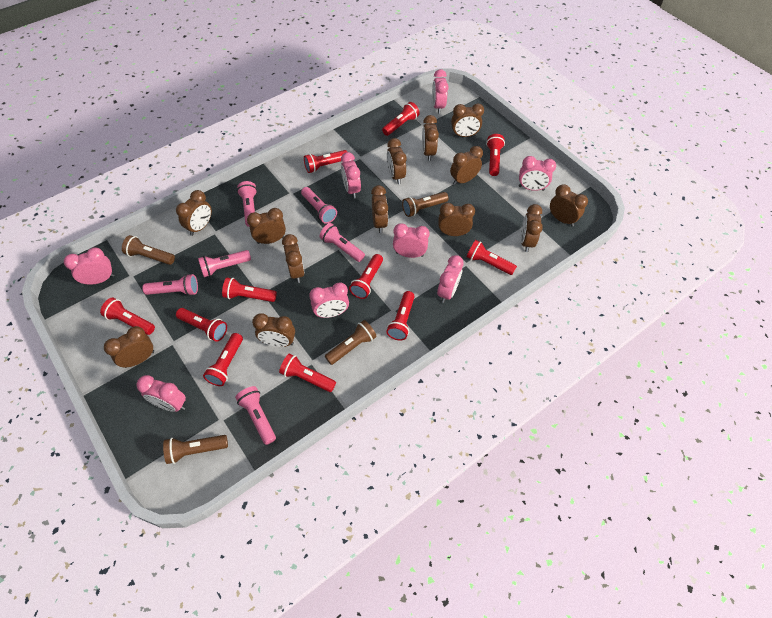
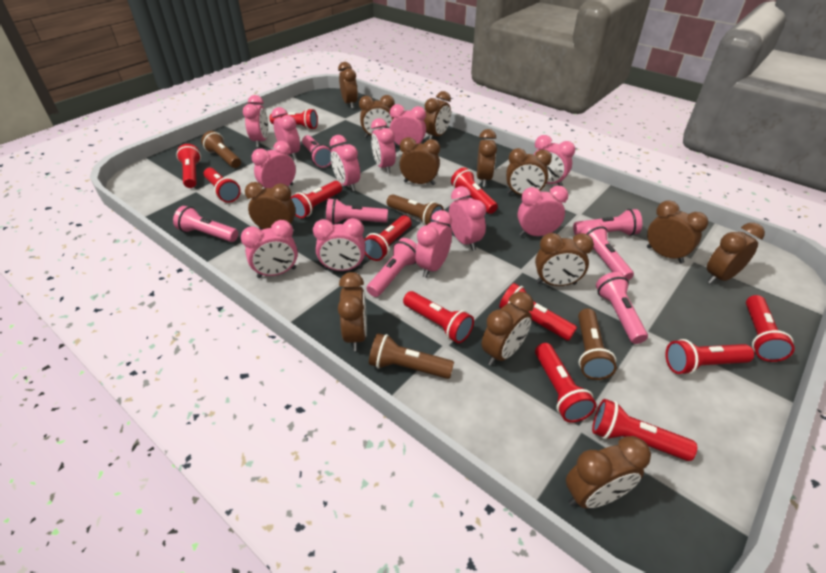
pink clock: [64,247,114,285] [136,375,186,412] [309,283,349,318] [341,152,361,199] [393,223,429,258] [432,69,449,114] [437,255,464,303] [519,156,556,191] = 8 -> [241,220,298,278] [243,95,268,147] [252,141,296,188] [272,107,300,160] [313,218,365,271] [330,135,360,191] [371,118,396,174] [390,104,426,147] [415,210,452,278] [449,186,486,251] [518,186,568,236] [533,135,575,186] = 12
pink flashlight: [142,274,198,296] [198,250,251,277] [235,386,276,445] [237,181,257,227] [301,187,337,224] [319,223,365,262] = 6 -> [173,206,238,242] [302,135,331,168] [326,198,388,225] [367,238,417,297] [573,209,642,236] [580,223,634,281] [596,272,648,344] = 7
red flashlight: [100,298,155,335] [176,308,227,342] [203,333,243,386] [222,278,277,302] [279,353,336,392] [304,150,347,173] [349,254,383,299] [382,102,420,136] [386,291,415,341] [467,240,517,275] [486,134,505,176] = 11 -> [176,144,201,188] [204,168,241,203] [270,108,318,130] [291,181,342,218] [364,215,411,261] [403,291,474,343] [451,167,498,214] [499,283,577,341] [535,343,597,423] [592,399,697,461] [665,339,754,375] [746,295,795,362] = 12

